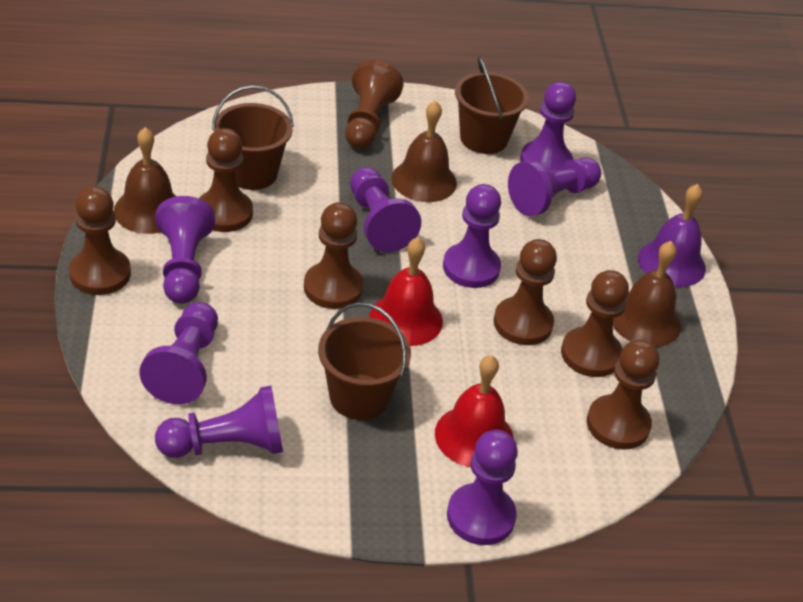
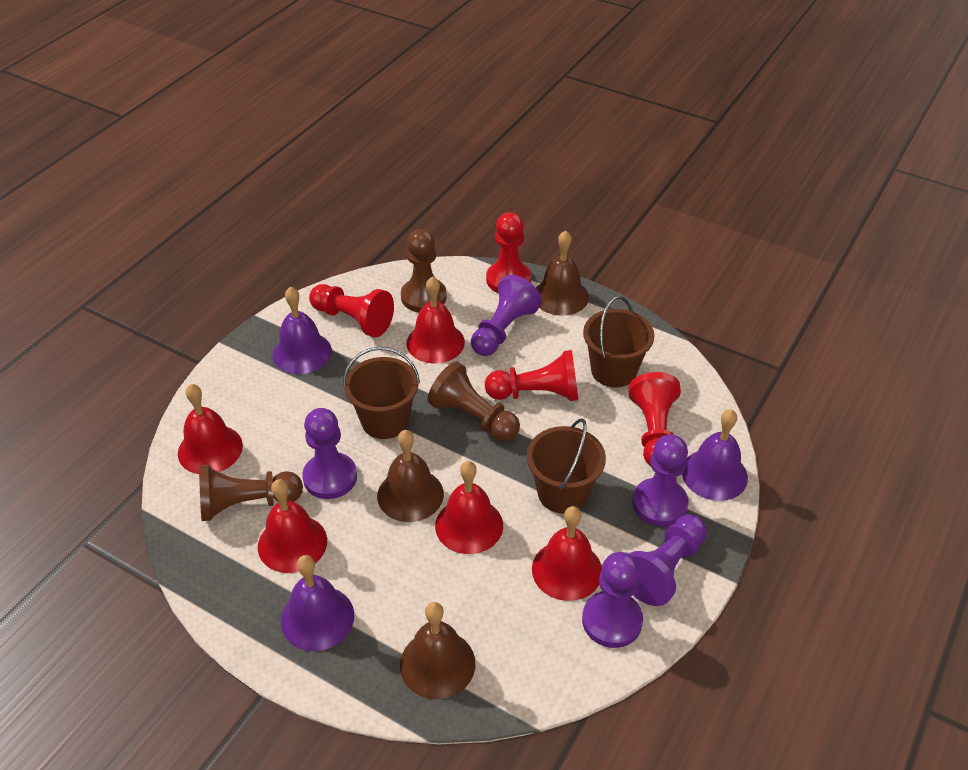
brown pawn: [69,186,131,295] [199,128,253,232] [304,202,364,309] [345,60,404,149] [494,239,557,345] [561,270,629,377] [587,339,659,450] = 7 -> [199,465,303,521] [401,229,447,312] [428,362,520,441] = 3
purple bell: [638,184,706,287] = 1 -> [273,287,332,374] [281,555,354,651] [682,409,748,501] = 3
purple pawn: [139,302,218,404] [155,196,215,304] [155,386,283,458] [350,167,421,252] [443,184,501,288] [447,430,518,545] [508,157,601,216] [520,82,576,170] = 8 -> [302,408,357,499] [471,275,542,356] [582,552,643,648] [629,514,707,606] [632,434,689,527] = 5
red bell: [370,237,443,346] [435,355,514,467] = 2 -> [178,384,243,474] [258,479,327,573] [407,276,465,363] [435,461,503,554] [532,506,602,601] = 5
red pawn: none = 0 -> [309,284,394,337] [485,350,578,401] [486,212,531,293] [628,372,681,466] = 4

